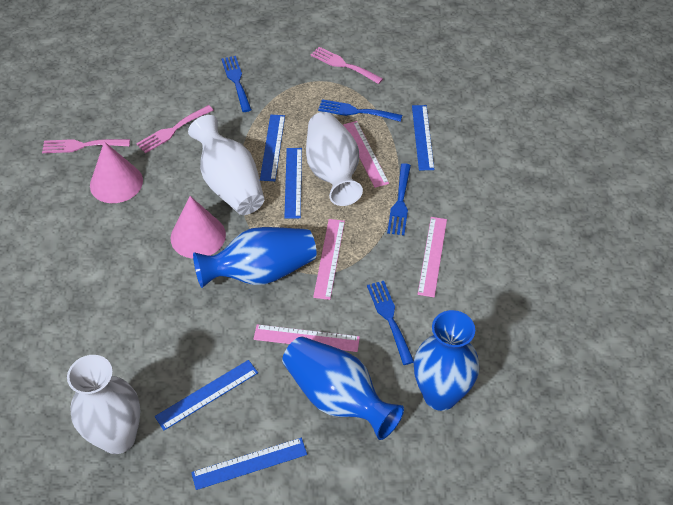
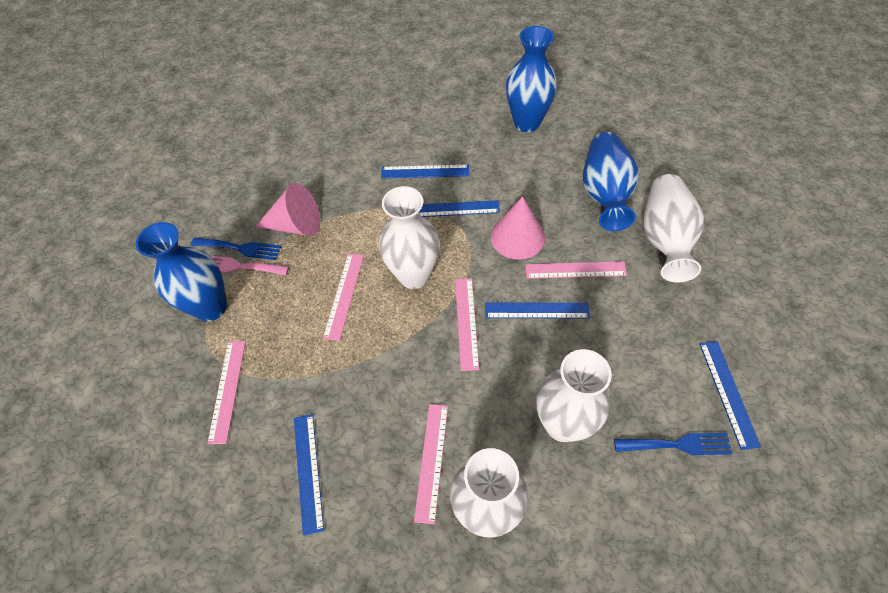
blue fork: [221,56,252,112] [318,99,402,122] [367,281,414,365] [387,163,411,235] = 4 -> [191,238,281,260] [614,433,733,455] = 2
pink fork: [42,139,130,153] [136,105,213,153] [310,47,383,84] = 3 -> [210,256,289,275] = 1
pink ruler: [253,324,360,352] [313,219,345,300] [343,121,389,188] [418,217,447,297] = 4 -> [207,341,246,444] [323,253,364,341] [414,404,448,524] [455,278,479,371] [525,261,627,279] = 5
white vase: [67,355,140,454] [188,115,264,215] [306,112,363,206] = 3 -> [379,186,439,289] [450,448,528,538] [536,349,612,442] [643,174,704,283] = 4

